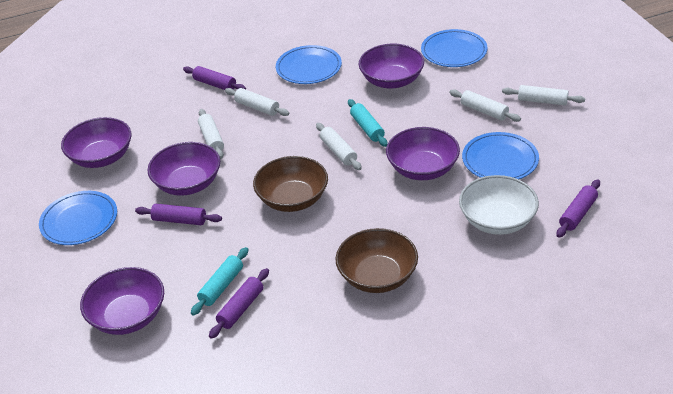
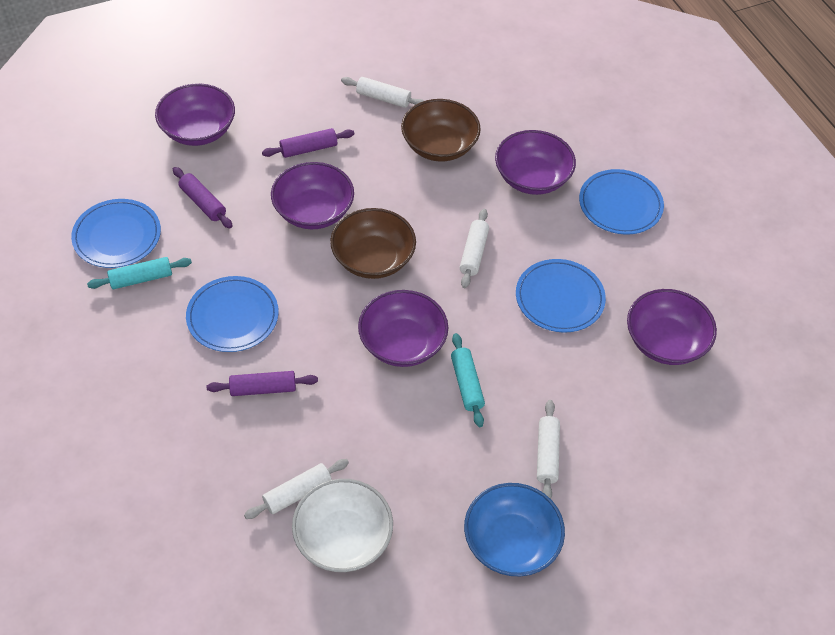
blue bowl: none = 0 -> [464,483,565,577] = 1
purple rolling pin: [135,204,222,225] [183,66,246,90] [209,268,269,339] [556,180,600,238] = 4 -> [173,167,233,228] [206,371,318,396] [262,128,354,158] = 3
white rolling pin: [198,109,224,159] [225,88,289,116] [316,123,362,170] [449,89,521,122] [502,85,585,105] = 5 -> [244,459,349,519] [341,77,424,108] [460,209,489,288] [537,400,560,499] = 4

